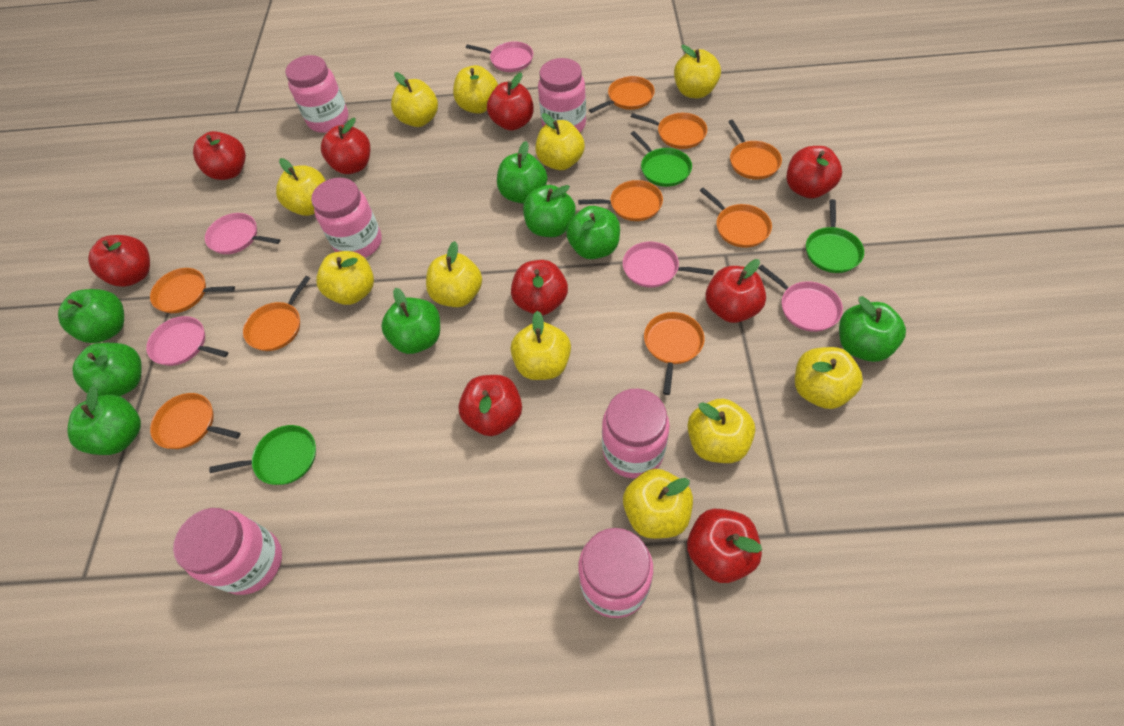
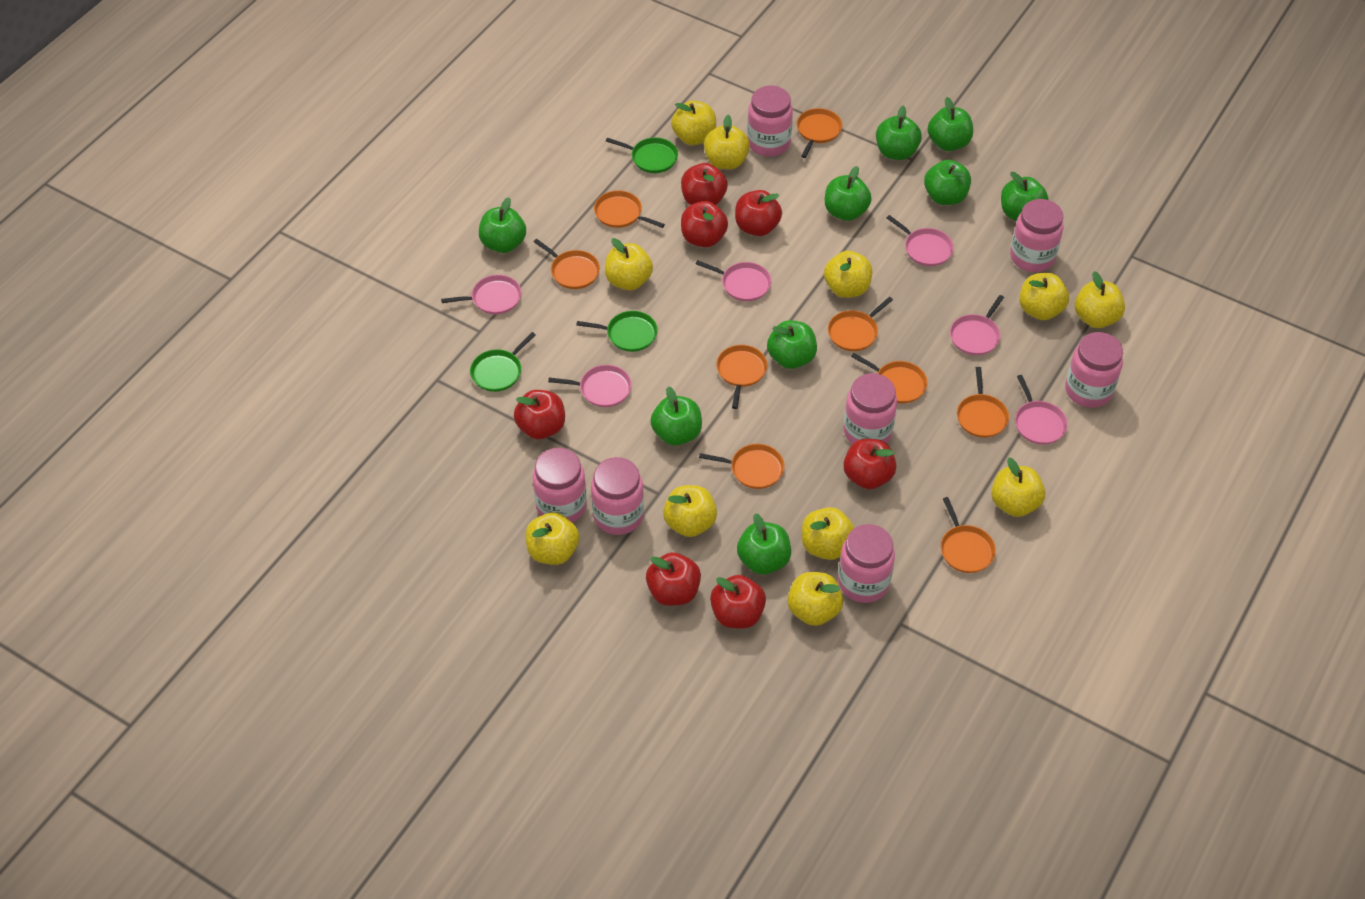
green apple: [58,289,124,343] [67,386,141,455] [72,343,142,396] [381,288,440,354] [497,141,547,204] [523,185,576,237] [566,206,620,259] [839,296,906,362] = 8 -> [479,197,526,253] [650,387,702,446] [737,513,791,574] [767,320,817,369] [825,166,872,221] [876,106,922,160] [924,160,971,205] [928,97,973,151] [1001,172,1048,221] = 9
pink jar: [173,508,282,595] [285,55,348,133] [311,178,382,258] [538,58,586,132] [578,528,653,618] [602,389,670,478] = 6 -> [533,448,587,523] [591,457,644,535] [747,85,793,157] [838,524,895,603] [843,373,897,444] [1010,199,1064,272] [1065,332,1123,408] = 7
pink pan: [146,316,228,366] [205,213,281,254] [466,41,533,72] [623,242,714,288] [758,265,843,332] = 5 -> [441,275,521,315] [548,365,632,407] [695,260,771,301] [887,215,954,266] [950,295,1004,355] [1015,375,1068,445] = 6
red apple: [88,235,150,287] [193,131,246,180] [321,118,371,174] [458,375,522,436] [487,73,534,131] [511,260,568,315] [687,509,762,583] [706,259,766,323] [787,146,842,199] = 9 -> [514,390,565,439] [646,552,701,606] [681,163,728,205] [681,201,728,247] [710,575,766,629] [735,190,782,236] [843,439,896,489] = 7

